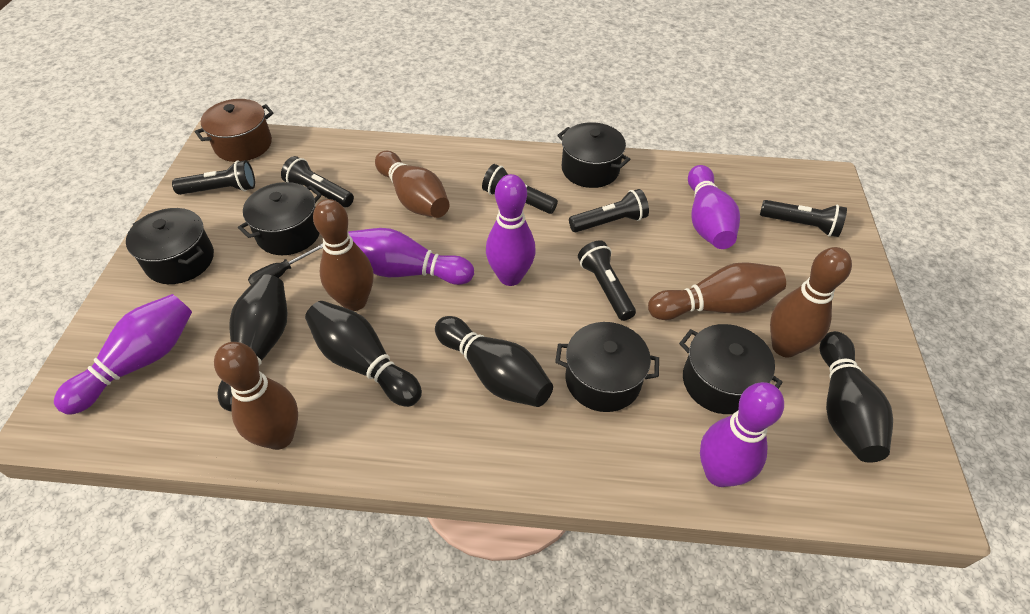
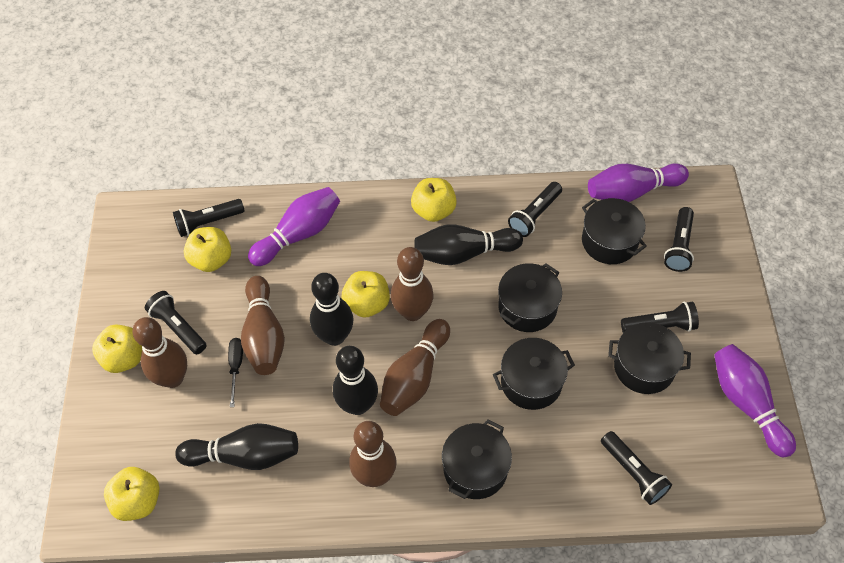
brown pot: [195,99,274,162] = 1 -> none = 0
purple bowling pin: [54,294,192,415] [348,228,474,285] [486,174,536,286] [688,165,740,249] [700,382,784,487] = 5 -> [248,187,340,266] [588,164,689,202] [714,344,796,457] = 3
yellow apple: none = 0 -> [92,325,142,373] [104,467,159,521] [184,227,231,272] [342,271,390,318] [411,178,457,222] = 5

